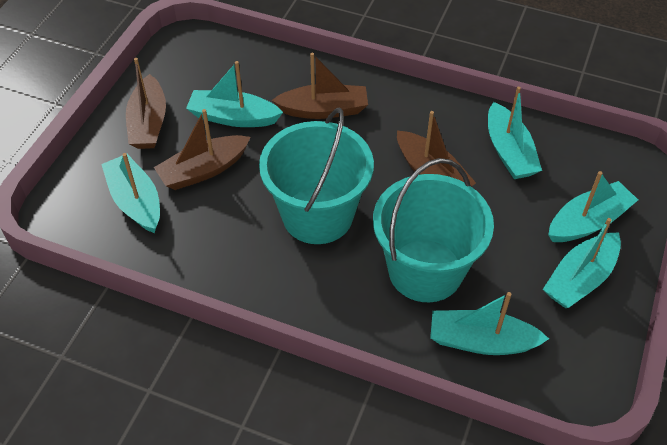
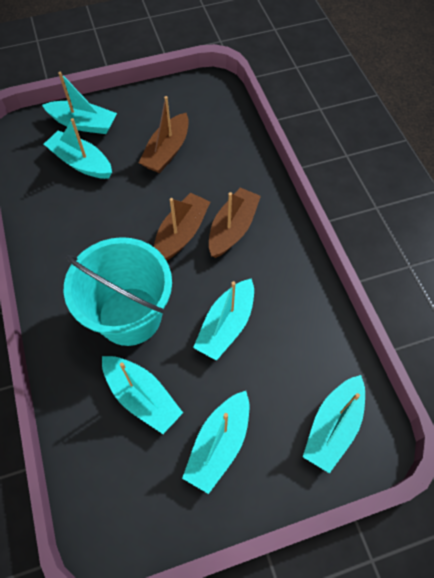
brown boat: [126,58,166,149] [154,109,250,190] [272,53,368,119] [397,111,476,187] = 4 -> [139,96,189,173] [154,193,210,261] [209,188,261,258] = 3
turquoise bucket: [259,108,374,244] [373,158,494,302] = 2 -> [64,237,172,346] = 1

